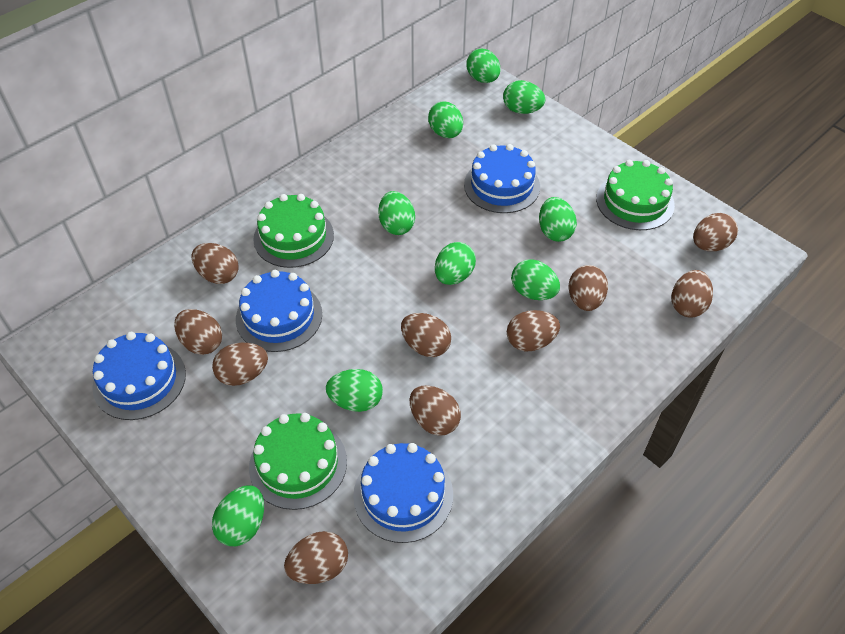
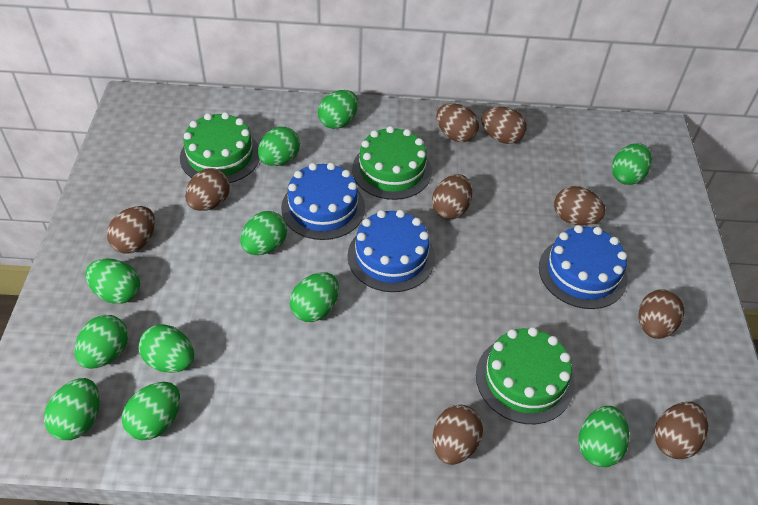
blue cake: [92,332,186,420] [236,270,322,352] [353,443,453,543] [464,144,540,213] = 4 -> [281,163,365,240] [348,210,435,292] [539,225,628,309] = 3
brown egg: [174,309,222,355] [191,243,239,284] [212,343,268,386] [284,531,348,584] [401,313,451,357] [410,385,461,436] [507,310,560,351] [569,265,608,311] [672,270,713,318] [693,213,738,251] = 10 -> [107,206,155,254] [185,168,230,211] [432,174,472,219] [433,405,483,465] [436,103,479,142] [481,107,527,144] [554,186,606,225] [638,289,684,339] [654,402,708,459] = 9
green egg: [212,485,264,546] [326,369,383,412] [378,191,415,235] [428,102,463,138] [435,242,476,285] [466,49,500,83] [503,80,545,114] [511,259,560,300] [539,197,577,242] = 9 -> [44,378,100,440] [74,315,128,369] [85,259,140,304] [122,382,180,440] [139,324,194,373] [241,211,287,255] [258,127,300,166] [290,272,339,322] [318,90,358,129] [579,406,629,467] [612,143,652,185] = 11

